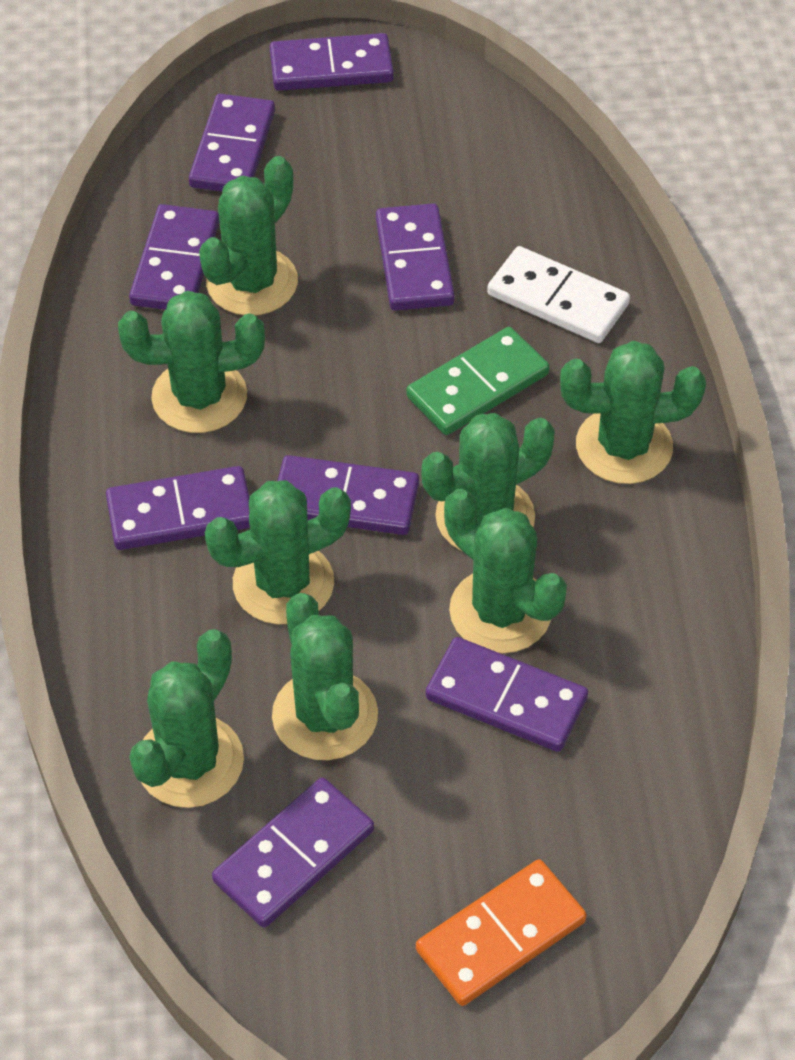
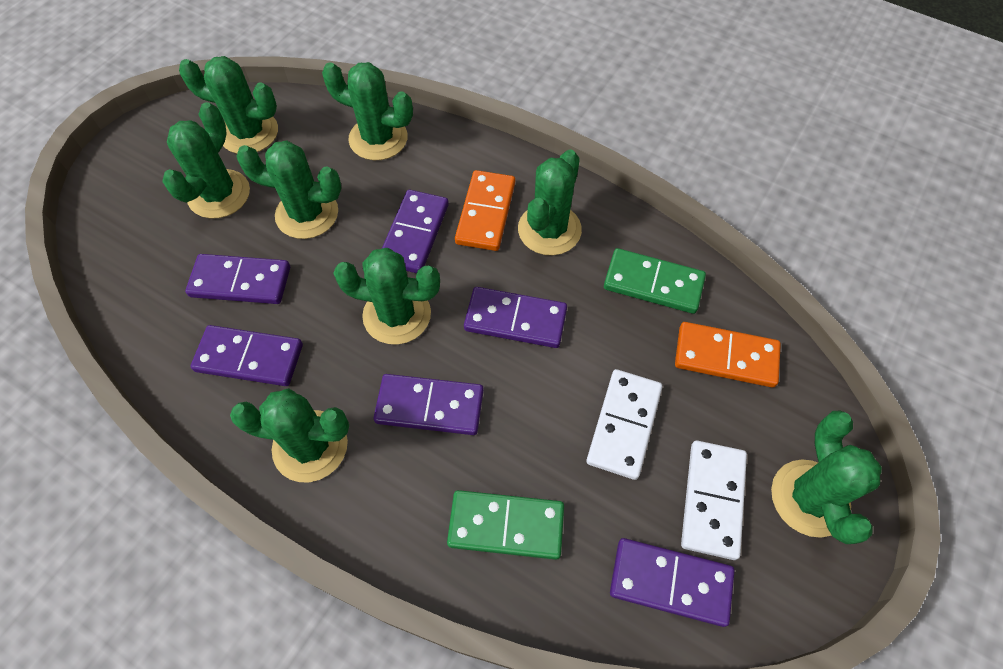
green domino: [406,327,550,435] = 1 -> [447,490,564,560] [604,248,706,314] = 2
orange domino: [416,859,587,1006] = 1 -> [455,170,515,251] [675,322,781,387] = 2
purple domino: [106,466,250,550] [129,204,219,310] [189,94,275,192] [212,778,374,928] [270,33,394,91] [277,455,419,535] [376,203,455,311] [425,637,588,752] = 8 -> [185,254,290,304] [190,325,303,386] [373,374,484,435] [382,190,449,273] [464,287,567,348] [610,538,735,627] = 6
white domino: [487,246,630,343] = 1 -> [586,369,662,480] [681,441,747,560] = 2

